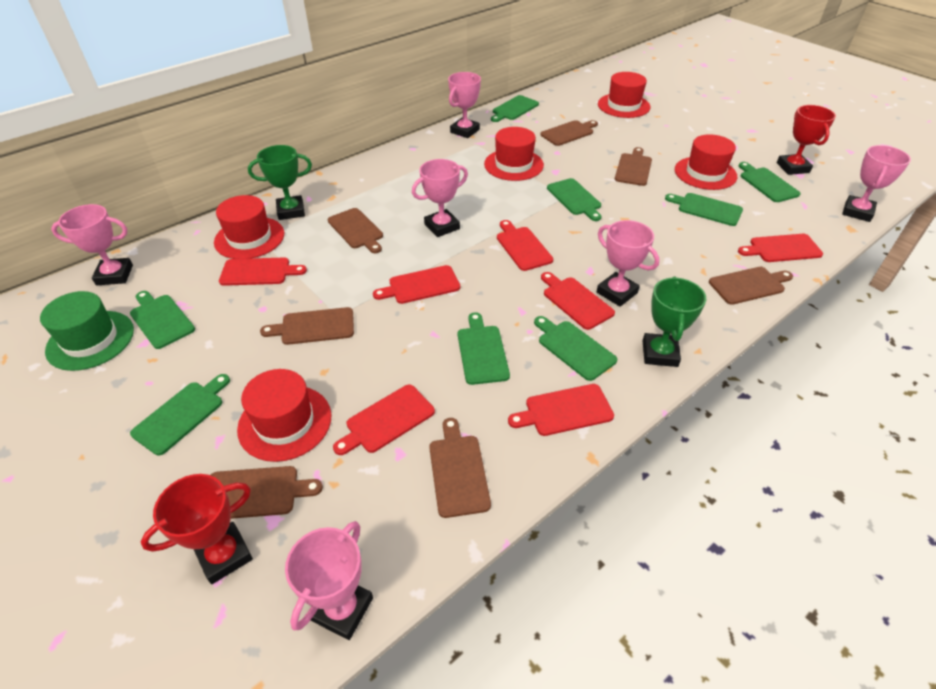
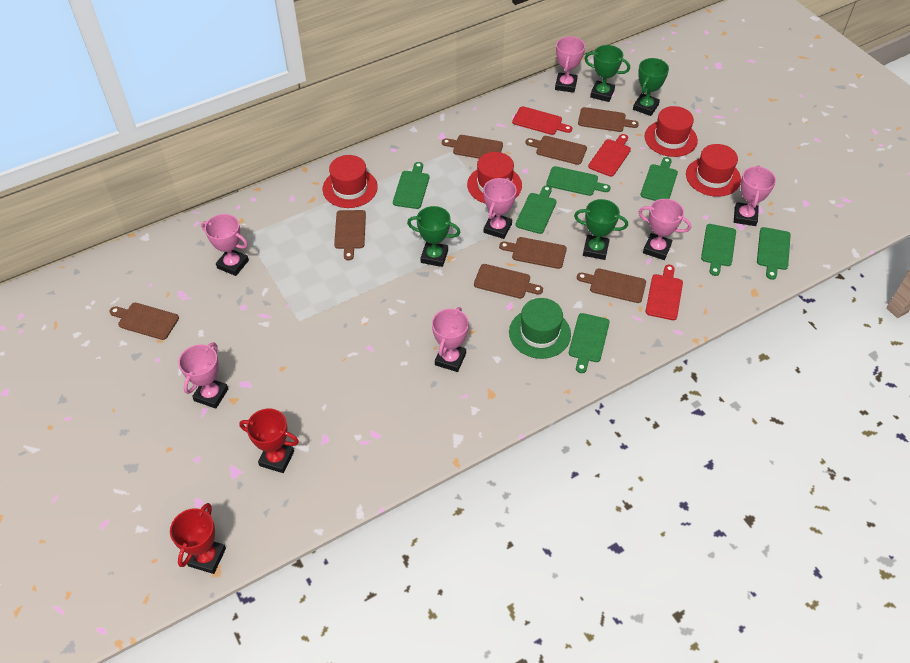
brown cutting board: [211,466,323,519] [260,307,354,345] [328,208,383,253] [429,418,491,518] [540,120,598,146] [615,147,652,186] [709,267,793,305] = 7 -> [110,303,179,340] [334,210,366,261] [442,135,503,159] [474,264,543,299] [499,237,567,269] [526,136,587,165] [577,268,646,303] [578,107,639,132] = 8
green cutting board: [130,291,195,349] [130,374,230,455] [458,312,510,385] [491,95,539,122] [534,316,617,381] [547,178,602,221] [665,193,743,226] [739,162,801,202] = 8 -> [393,162,429,209] [516,185,556,234] [546,166,610,196] [569,313,610,373] [640,157,678,201] [701,224,736,276] [757,227,791,280] = 7
green trophy: [248,145,312,220] [642,276,706,367] = 2 -> [407,206,460,267] [574,199,628,260] [584,45,630,102] [633,58,669,116] = 4
pink trophy: [51,204,133,285] [285,521,373,640] [412,159,468,237] [448,72,481,138] [597,220,659,307] [842,145,911,222] = 6 -> [178,342,228,409] [201,214,249,276] [432,307,469,372] [483,178,516,239] [555,36,585,93] [639,199,691,260] [734,165,776,226] = 7
red cutting board: [219,258,307,286] [333,384,435,455] [373,265,460,304] [497,220,554,271] [508,384,614,436] [541,272,615,330] [738,234,823,262] = 7 -> [512,106,572,135] [588,134,631,177] [646,265,683,320] = 3
red hat: [214,195,284,259] [237,369,331,462] [484,127,544,181] [598,72,650,118] [675,134,737,190] = 5 -> [323,155,378,208] [467,152,522,203] [644,106,698,157] [686,144,741,197] = 4

